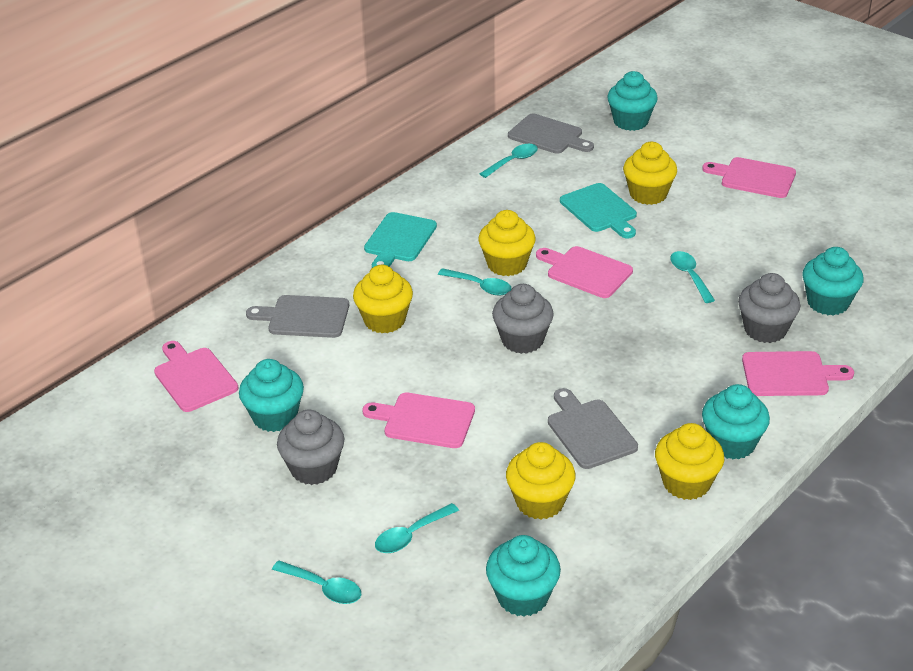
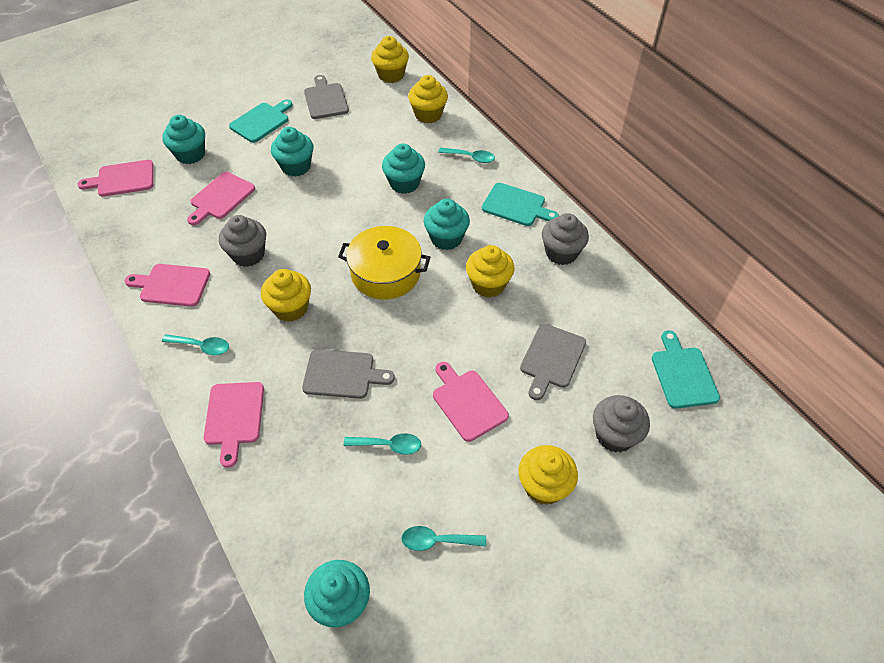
turquoise cutting board: [364,212,437,268] [560,183,637,238] = 2 -> [229,100,293,143] [482,183,559,226] [651,330,720,409] = 3
turquoise spoon: [272,560,361,604] [375,503,459,553] [438,268,512,296] [480,144,538,178] [670,251,715,303] = 5 -> [162,334,229,355] [343,433,421,455] [402,526,486,551] [438,148,495,163] = 4
yellow pot: none = 0 -> [338,226,430,300] = 1

